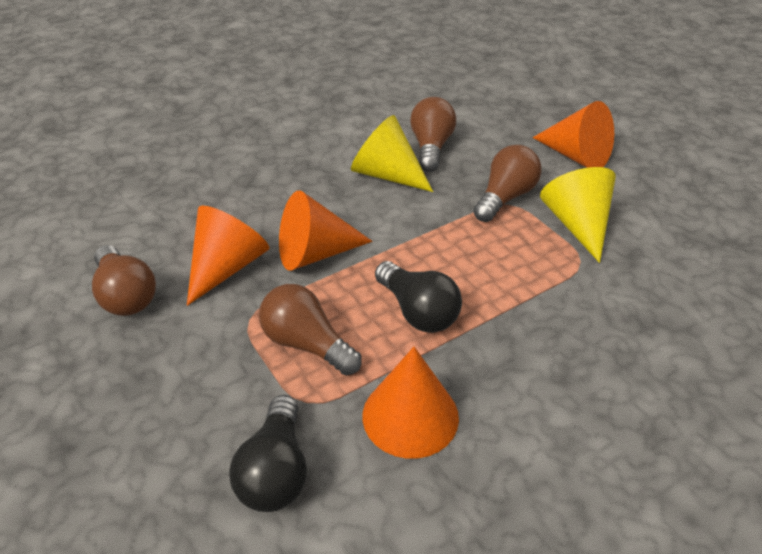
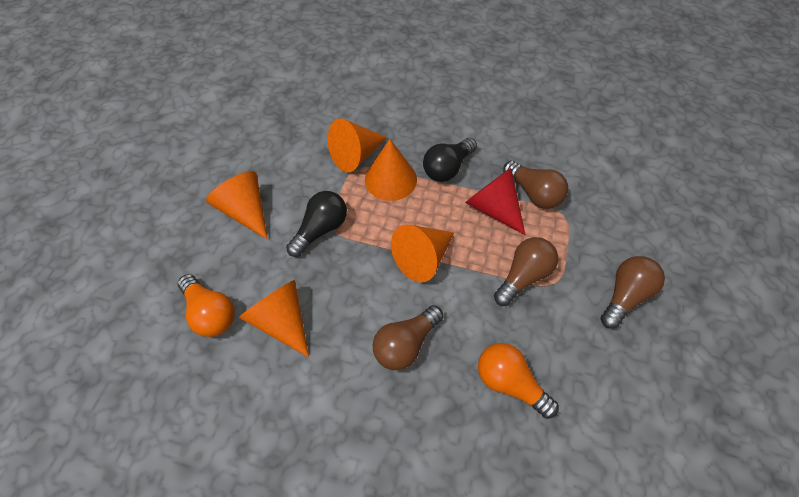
orange cone: [187,206,270,306] [279,190,372,271] [362,347,459,459] [533,101,614,168] = 4 -> [206,171,268,239] [239,280,309,357] [328,118,387,172] [365,139,417,201] [391,224,454,282] = 5
orange light bulb: none = 0 -> [178,274,235,337] [478,343,559,419] = 2
red cone: none = 0 -> [465,168,525,235] = 1
yellow cone: [351,115,433,192] [540,167,616,263] = 2 -> none = 0

